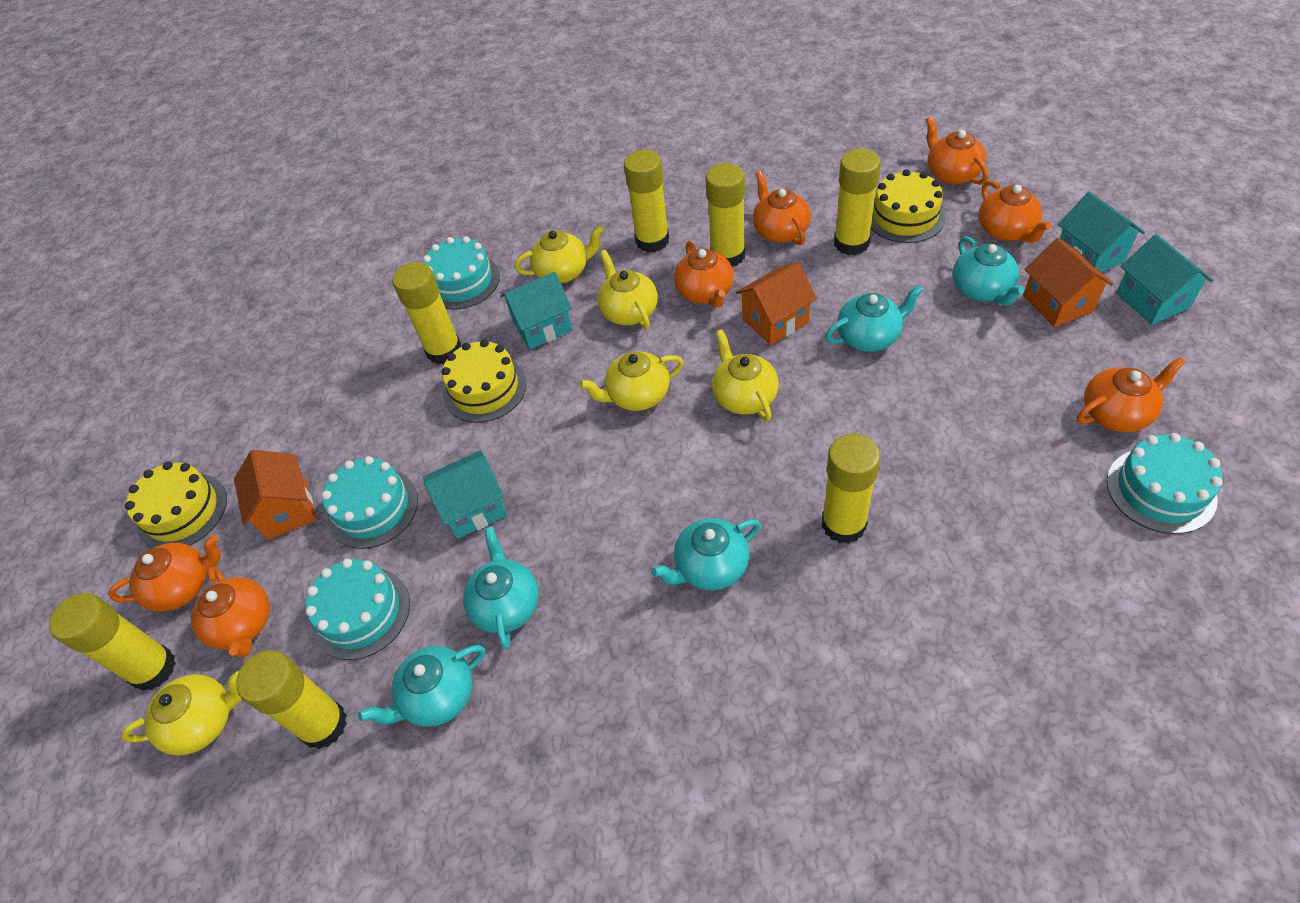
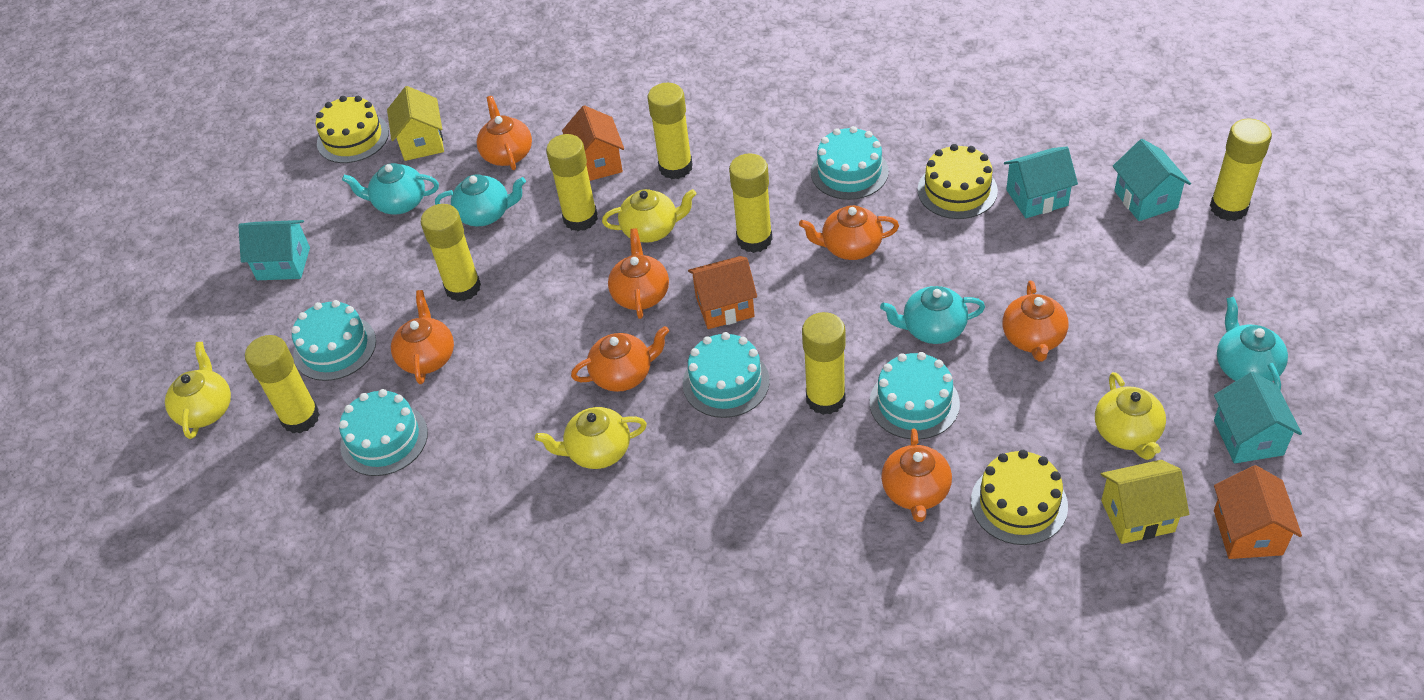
turquoise cake: [305,559,410,660] [321,456,418,549] [423,236,500,310] [1107,433,1223,534] = 4 -> [291,300,376,381] [339,389,428,476] [683,332,770,418] [811,126,889,200] [870,352,960,440] = 5
turquoise teapot: [358,645,485,727] [463,526,539,649] [651,518,761,590] [825,284,924,352] [953,236,1025,305] = 5 -> [342,163,439,214] [435,174,526,226] [880,286,985,344] [1217,297,1288,391] = 4
yellow house: none = 0 -> [387,86,444,161] [1101,460,1189,544] = 2
yellow teapot: [121,671,242,755] [515,225,604,283] [579,351,684,411] [598,250,658,329] [712,329,779,421] = 5 -> [165,342,231,439] [535,407,647,469] [602,189,696,243] [1095,372,1166,460] = 4

